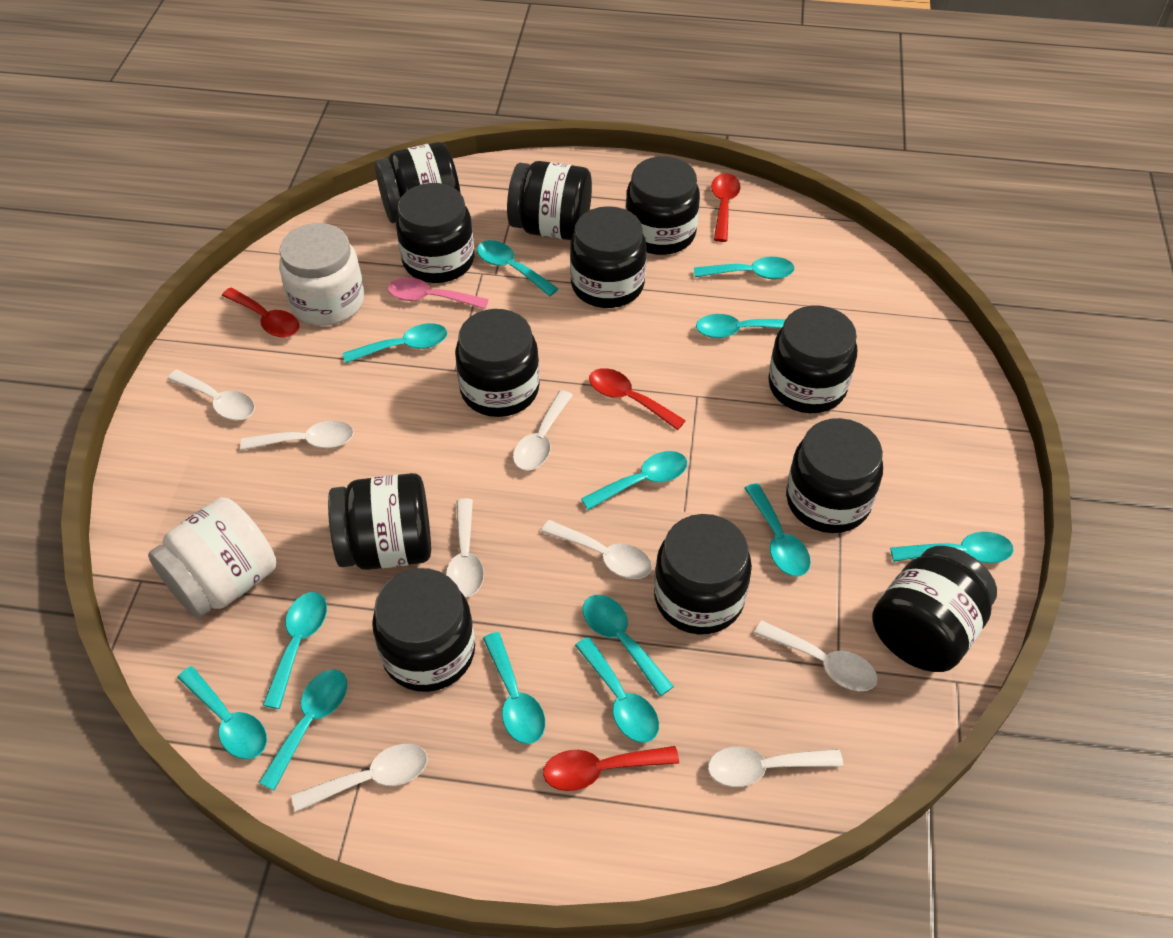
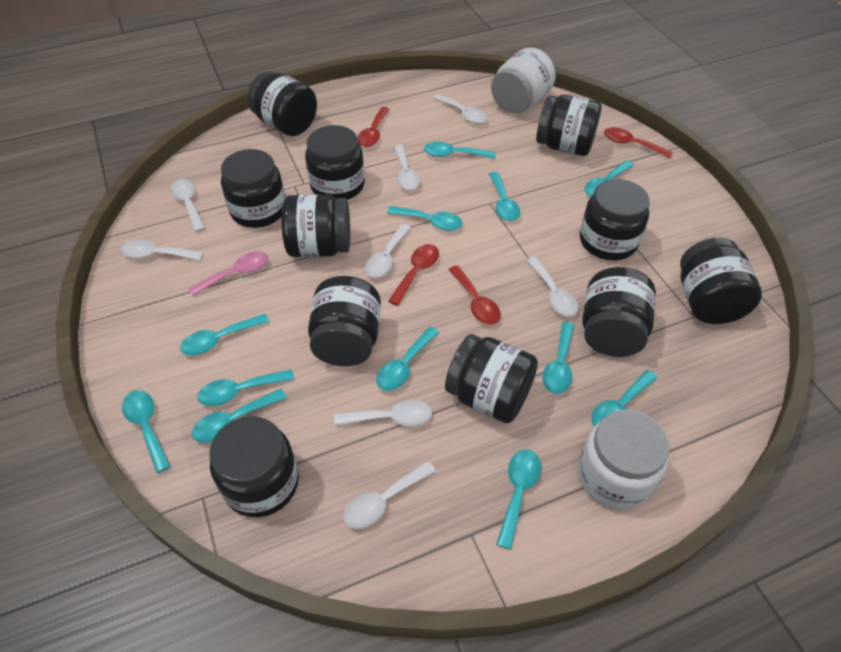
black jar: [328,473,431,570] [372,568,475,692] [375,142,461,223] [396,183,474,283] [455,309,540,417] [507,161,592,240] [570,206,647,308] [626,156,700,255] [654,514,752,634] [768,305,857,413] [786,418,883,533] [872,546,997,672] = 12 -> [209,416,299,517] [221,149,285,228] [248,71,317,136] [282,194,350,257] [305,125,365,200] [308,276,381,366] [445,334,538,423] [536,95,602,156] [580,179,650,260] [582,267,656,357] [680,238,762,324] = 11
turquoise spoon: [177,666,267,759] [259,669,347,791] [263,592,327,709] [343,323,447,363] [477,240,558,296] [483,632,545,744] [575,637,659,743] [581,451,687,510] [583,595,674,696] [694,257,795,279] [696,314,786,338] [745,483,811,577] [890,532,1013,563] = 13 -> [122,390,171,473] [180,314,269,355] [192,389,287,443] [197,369,294,406] [376,327,439,391] [387,206,463,231] [424,142,495,159] [489,172,520,221] [496,449,541,550] [542,322,574,394] [585,160,634,196] [591,370,657,426] = 12

